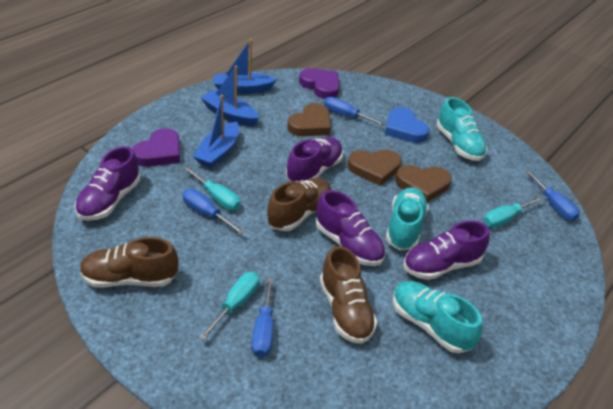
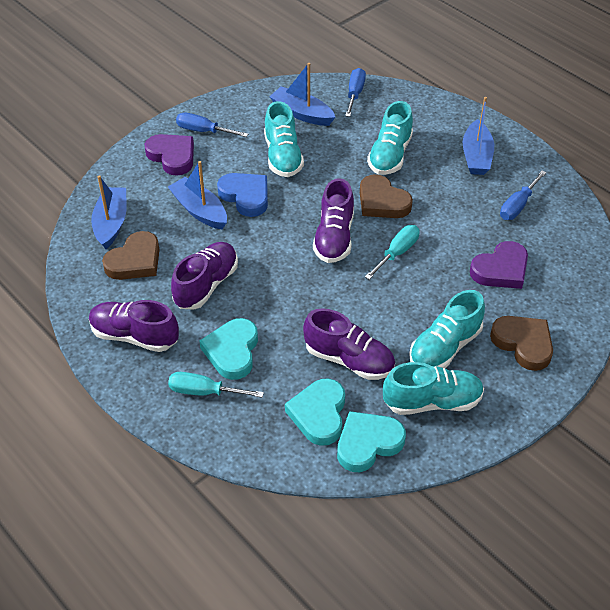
blue boat: [193,95,239,168] [200,66,259,126] [214,39,277,94] = 3 -> [91,175,127,249] [168,161,227,229] [269,63,335,126] [463,97,494,175] = 4
blue screwdriver: [182,189,245,235] [252,278,274,357] [324,97,386,126] [524,170,580,221] = 4 -> [176,113,248,137] [345,68,366,117] [500,171,547,220] = 3
brown shoe: [80,237,179,288] [267,178,331,231] [320,246,377,344] = 3 -> none = 0
turquoise heart: none = 0 -> [199,318,258,380] [285,378,345,446] [337,411,406,472] = 3
turquoise screwdriver: [183,167,241,210] [199,272,259,340] [484,196,543,228] = 3 -> [168,372,264,398] [365,225,420,280] = 2
turquoise shoe: [386,187,429,250] [393,281,482,353] [436,97,487,161] = 3 -> [264,101,304,177] [367,101,413,175] [383,362,484,415] [409,290,485,368] = 4

